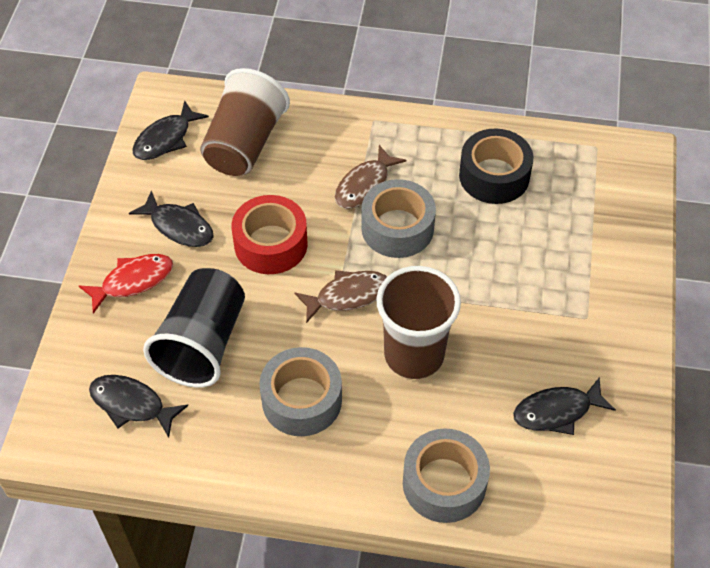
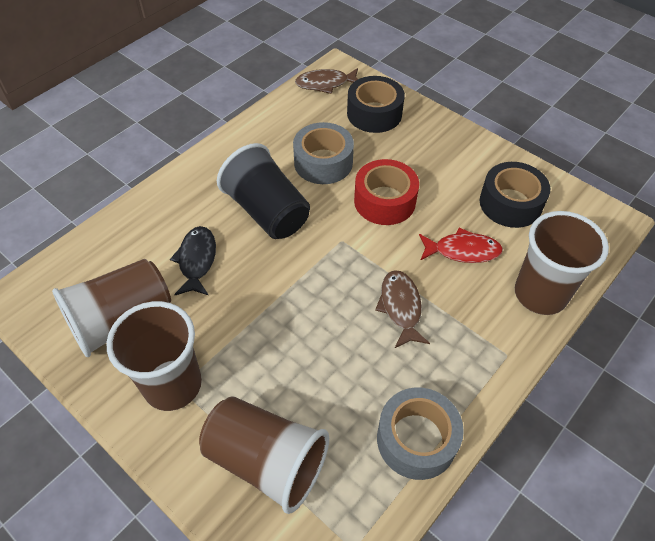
black fish: [89,375,188,438] [129,190,214,247] [133,100,209,160] [513,377,616,435] = 4 -> [170,226,216,295] = 1
black tape: [459,128,533,204] = 1 -> [347,76,405,133] [480,162,550,228] = 2
brown cup: [200,68,290,176] [376,266,461,379] = 2 -> [52,259,171,357] [106,301,202,411] [199,396,329,514] [515,211,609,315] = 4
grey tape: [259,347,342,436] [361,179,436,258] [403,428,490,523] = 3 -> [293,122,354,184] [377,387,464,480] = 2

